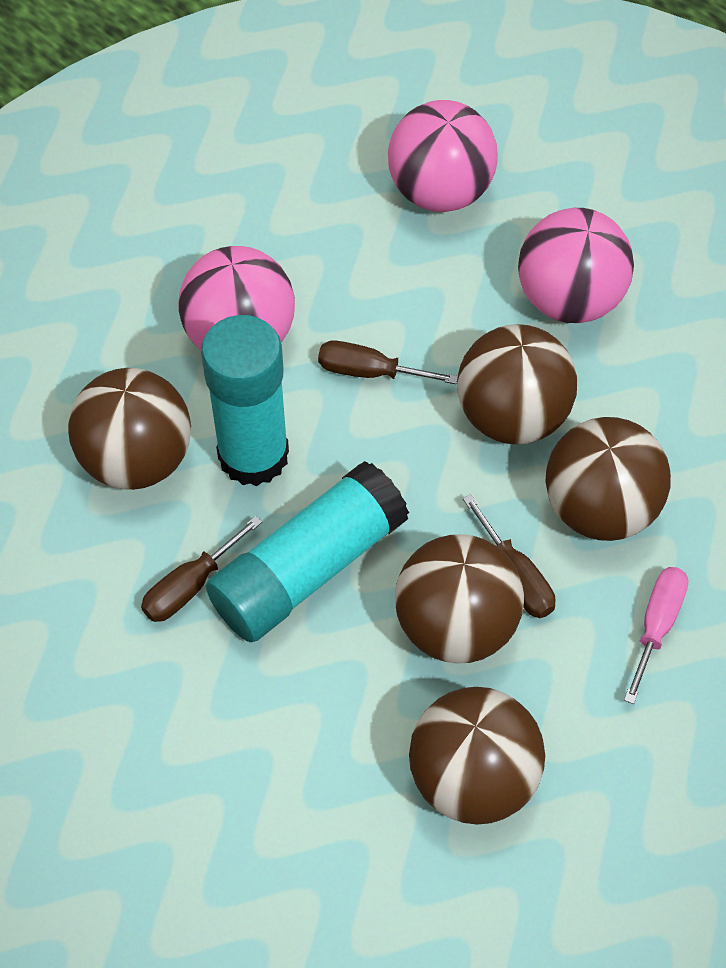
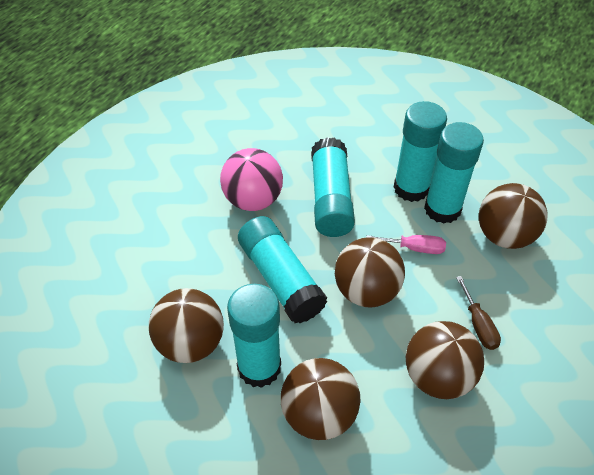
brown screwdriver: [141,516,262,622] [318,341,458,384] [463,494,555,618] = 3 -> [456,276,501,350] = 1
pink ball: [179,246,295,350] [388,100,498,212] [518,208,634,323] = 3 -> [220,148,283,211] = 1
turquoise glue stick: [201,315,289,486] [206,461,409,642] = 2 -> [227,284,281,388] [238,216,327,323] [311,137,355,237] [394,101,447,202] [424,122,484,224] = 5

